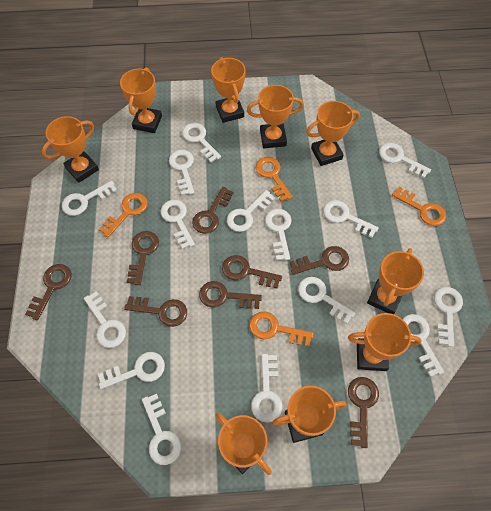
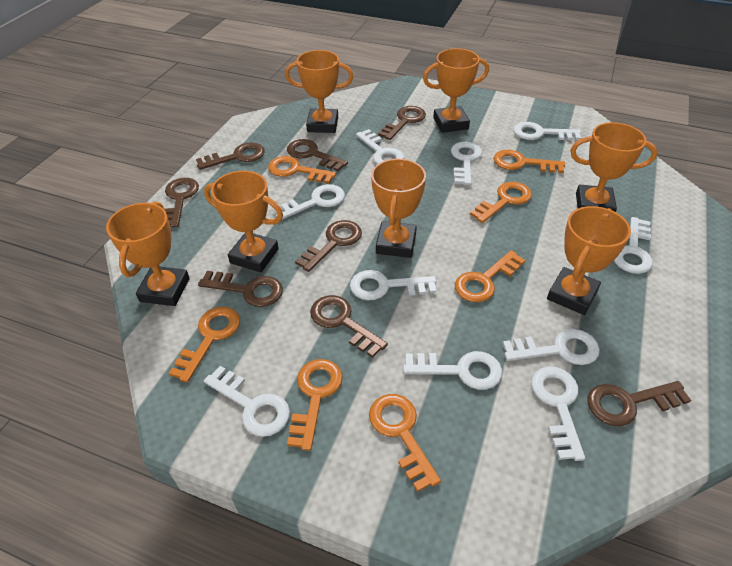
orange key: [98,193,148,238] [249,311,314,347] [255,157,293,202] [392,186,446,226] = 4 -> [169,307,240,383] [268,156,336,184] [287,359,343,451] [369,394,441,492] [455,250,526,302] [470,182,532,223] [493,150,565,173] = 7
orange trophy: [42,116,99,183] [120,68,162,133] [211,57,246,123] [215,413,272,475] [247,85,304,148] [272,386,347,443] [306,101,360,166] [348,313,422,371] [367,248,424,314] = 9 -> [106,201,190,306] [204,171,283,273] [285,50,353,133] [371,158,426,258] [423,48,489,133] [547,206,631,315] [570,122,658,212] = 7
white key: [62,181,117,216] [84,291,126,348] [98,352,165,389] [142,393,181,465] [160,200,195,249] [169,150,194,196] [182,123,221,163] [227,190,275,232] [251,354,283,423] [265,209,291,260] [298,277,356,324] [323,200,379,238] [379,143,431,178] [403,314,444,377] [434,287,463,347] = 15 -> [204,366,290,437] [273,184,345,219] [350,270,436,300] [356,129,405,165] [403,351,502,390] [451,142,482,185] [502,329,600,365] [513,122,581,140] [531,367,585,461] [614,217,653,274] = 10

